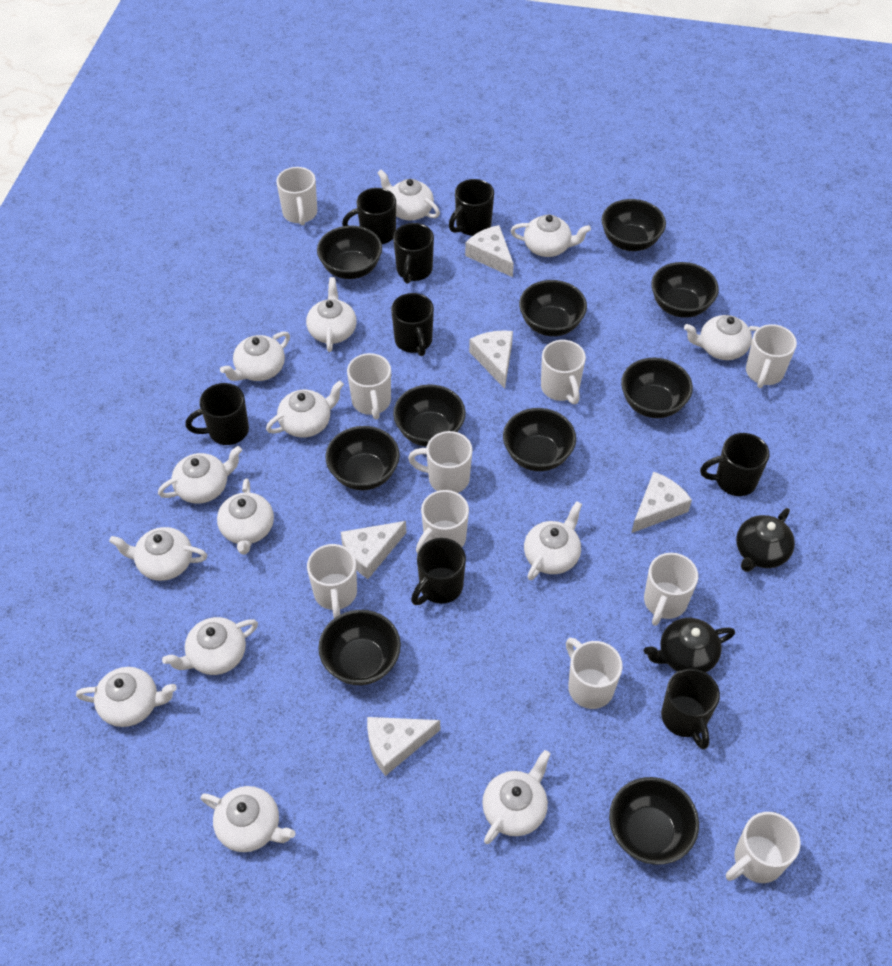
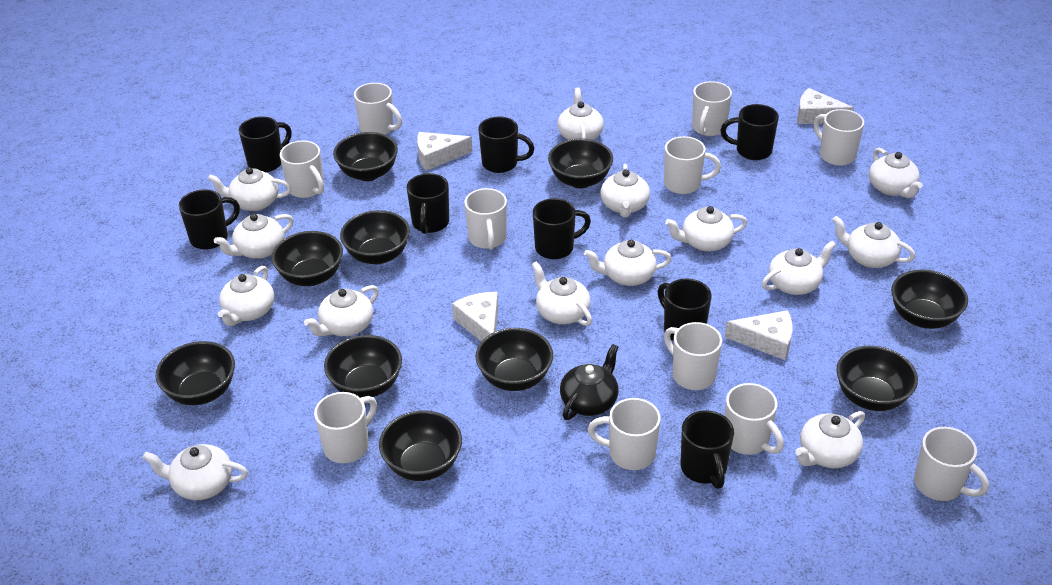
black teapot: [644,618,735,673] [736,508,795,572] = 2 -> [560,344,619,420] = 1
white cheese: [341,521,406,579] [367,717,440,776] [465,225,514,277] [469,330,513,389] [632,472,692,533] = 5 -> [417,132,472,171] [452,292,498,341] [725,310,793,360] [797,88,854,124] = 4
white mug: [276,167,317,225] [307,544,357,618] [347,353,391,419] [408,431,473,493] [416,490,469,554] [541,340,586,404] [566,638,623,709] [644,553,698,626] [726,812,801,883] [746,324,797,388] = 10 -> [280,140,324,198] [314,392,377,463] [354,83,402,135] [464,188,507,250] [587,398,661,470] [664,136,721,194] [664,322,722,390] [692,81,732,136] [725,383,784,455] [814,109,864,166] [914,427,989,501] = 11

